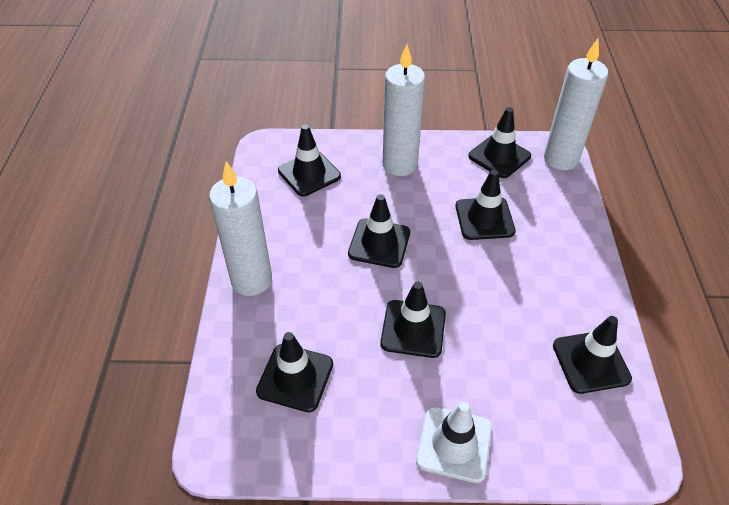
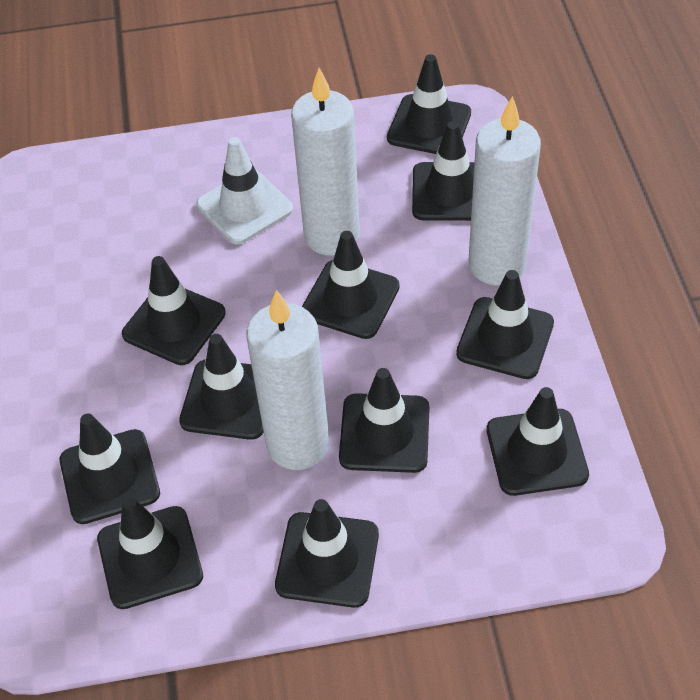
black traffic cone: [256,332,333,412] [278,124,341,196] [348,194,410,268] [380,282,446,358] [456,170,516,240] [468,107,531,178] [553,316,632,394] = 7 -> [60,413,160,524] [97,497,203,609] [122,256,226,365] [179,334,264,440] [275,499,379,608] [302,231,400,339] [339,368,430,473] [387,54,471,154] [412,121,475,221] [456,270,554,379] [487,387,589,496] = 11

